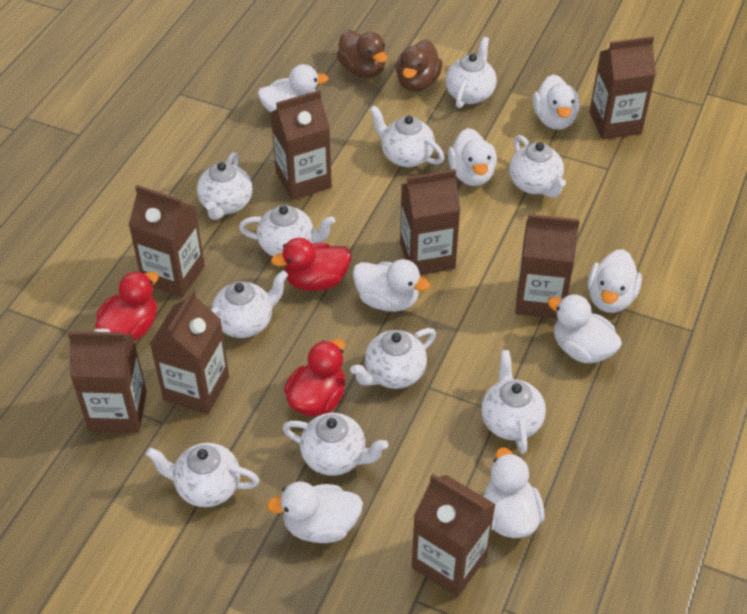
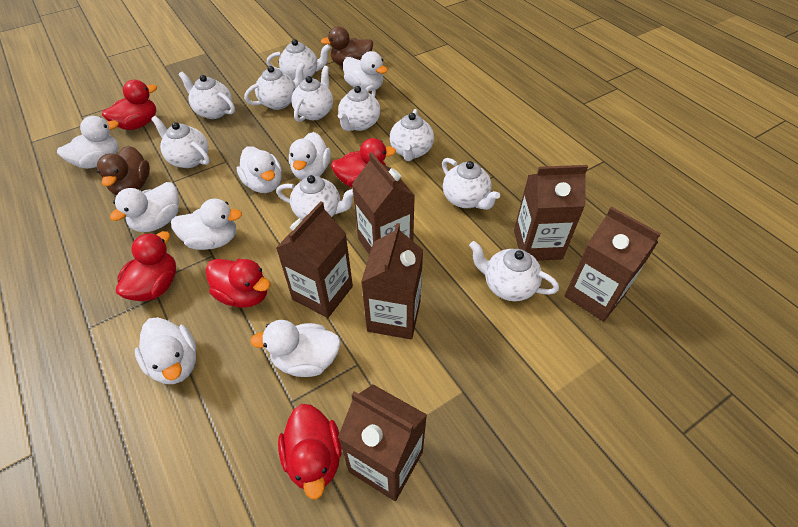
brown carton: [68,329,147,433] [129,185,205,298] [150,290,229,414] [270,90,332,200] [400,169,460,275] [412,474,496,597] [515,214,580,319] [590,36,656,139] = 8 -> [276,201,353,318] [338,384,427,501] [352,152,415,255] [361,223,423,339] [514,165,588,261] [564,207,661,322] = 6
red duck: [95,271,159,341] [271,238,351,291] [284,339,345,416] = 3 -> [102,80,157,130] [116,231,176,301] [206,259,271,308] [278,404,342,499] [331,138,396,188] = 5

